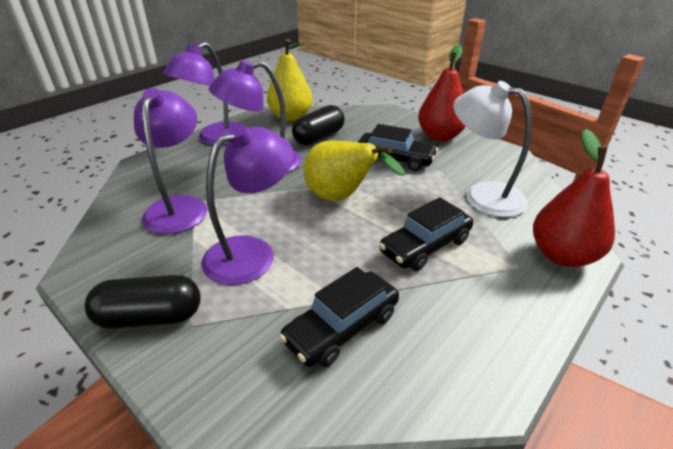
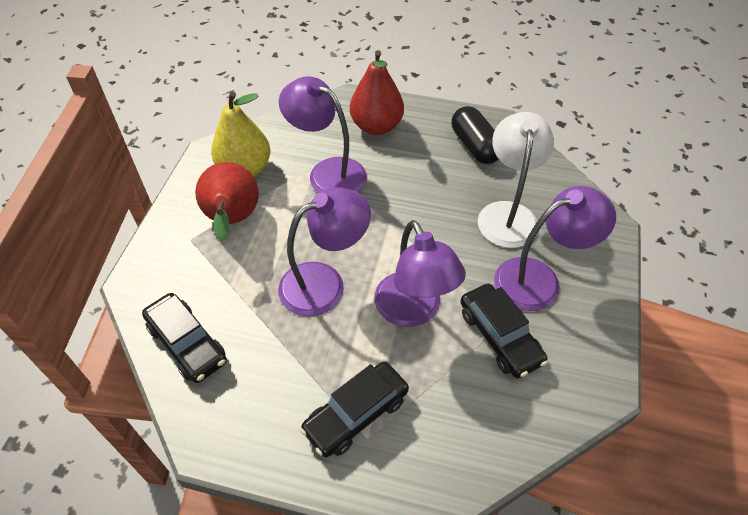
black capsule: [85,275,201,329] [292,105,345,145] = 2 -> [451,106,499,164] = 1
yellow pear: [267,39,312,121] [304,140,405,201] = 2 -> [211,91,270,177] = 1

